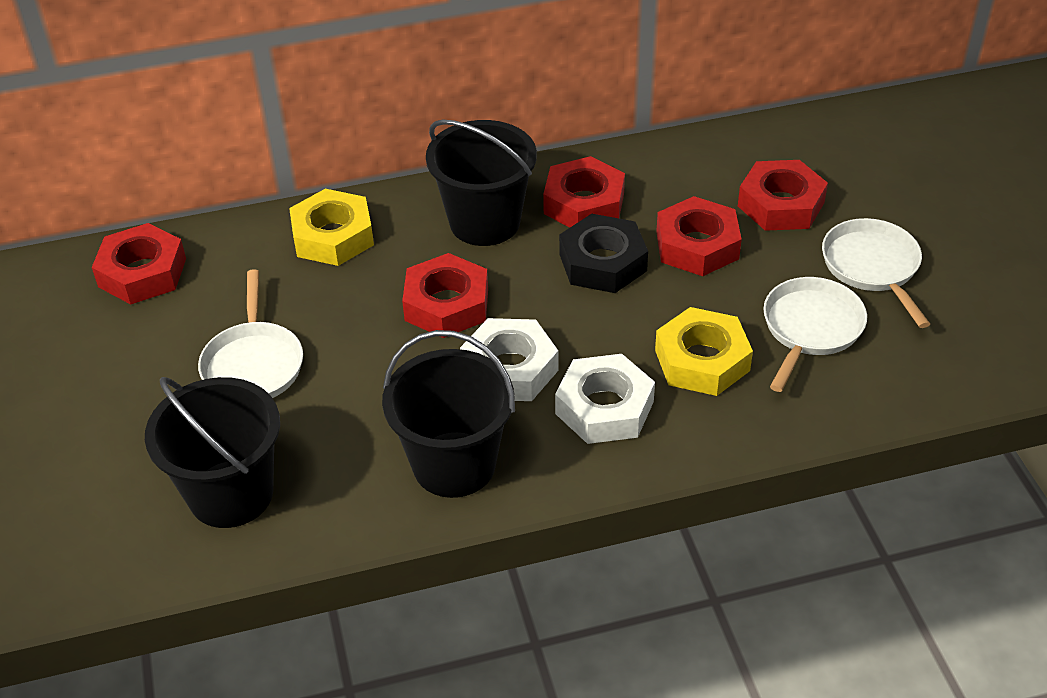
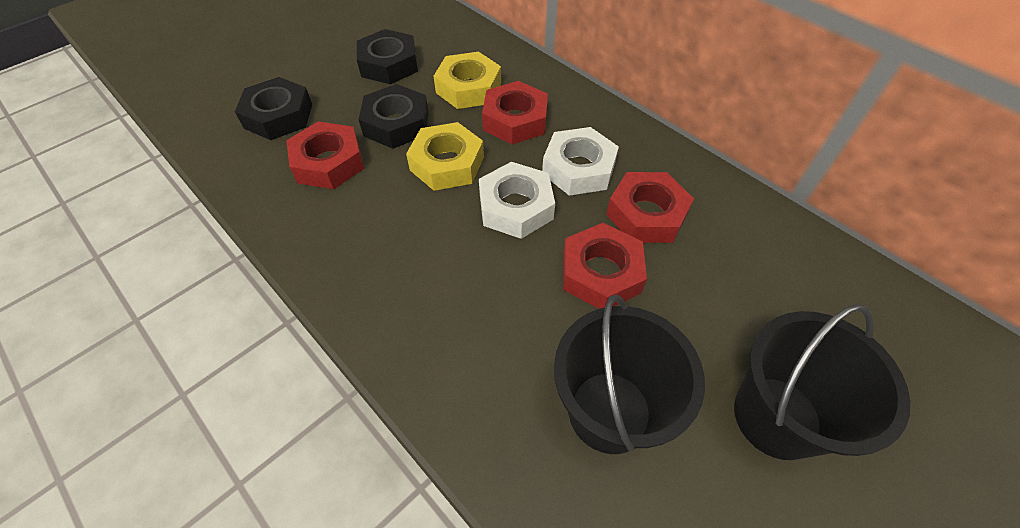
black bucket: [145,377,280,528] [382,330,515,498] [426,120,537,246] = 3 -> [554,295,705,454] [734,304,910,460] = 2
black nut: [559,214,648,293] = 1 -> [235,77,312,140] [357,29,418,84] [358,84,429,149] = 3
red nut: [92,223,186,304] [402,253,488,338] [543,156,625,228] [656,196,742,276] [738,160,828,231] = 5 -> [286,121,364,189] [482,81,548,144] [563,223,647,309] [606,172,694,243] = 4
white pan: [198,269,303,398] [763,277,867,392] [822,218,930,328] = 3 -> none = 0

